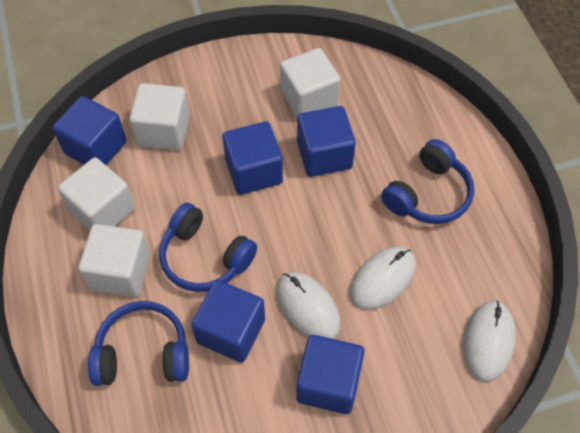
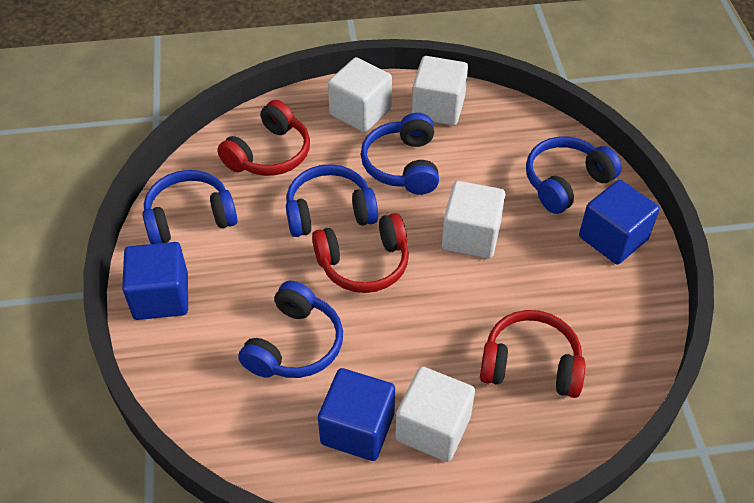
blue cube: [53,96,127,165] [191,280,265,363] [223,121,283,195] [296,335,365,414] [297,106,356,177] = 5 -> [122,242,188,320] [318,368,395,461] [579,180,660,264] = 3
blue headphones: [88,301,189,386] [159,203,257,292] [381,139,474,224] = 3 -> [142,170,237,244] [238,281,343,378] [286,164,378,237] [361,113,439,195] [526,137,622,214] = 5
red headphones: none = 0 -> [217,100,310,176] [312,213,409,293] [480,310,585,398] = 3
white mouse: [277,272,340,339] [350,247,416,310] [463,301,516,382] = 3 -> none = 0

